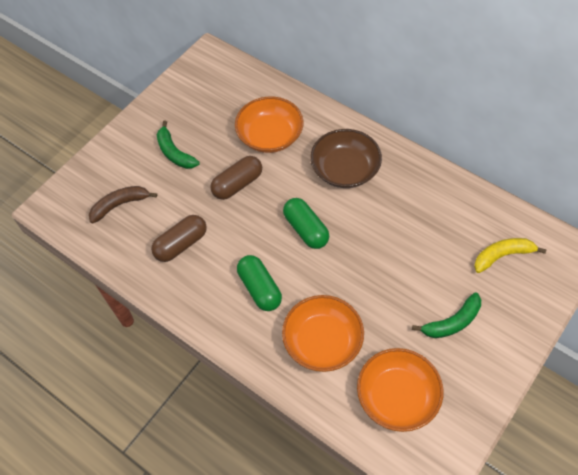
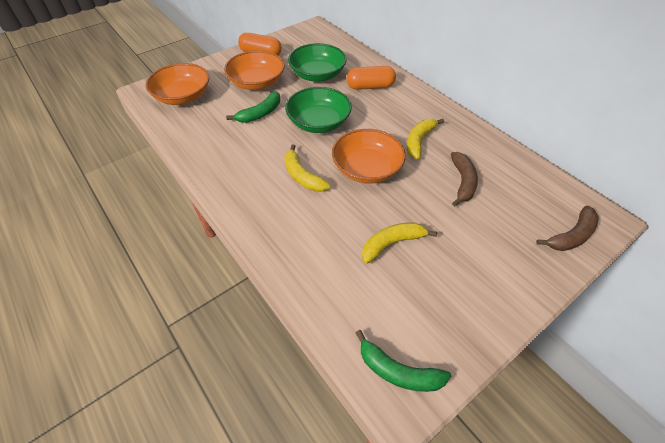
brown banana: [89,186,157,223] = 1 -> [451,152,478,206] [536,206,599,251] = 2
brown bowl: [310,129,382,188] = 1 -> none = 0
brown capsule: [151,215,207,262] [210,156,262,200] = 2 -> none = 0
green bowl: none = 0 -> [285,87,352,133] [288,43,347,82] = 2
green capsule: [237,255,282,311] [283,198,329,249] = 2 -> none = 0
orange capsule: none = 0 -> [238,33,282,55] [347,66,396,90] = 2
yellow banana: [474,238,547,273] = 1 -> [284,144,330,192] [362,222,437,264] [407,119,444,160] = 3

